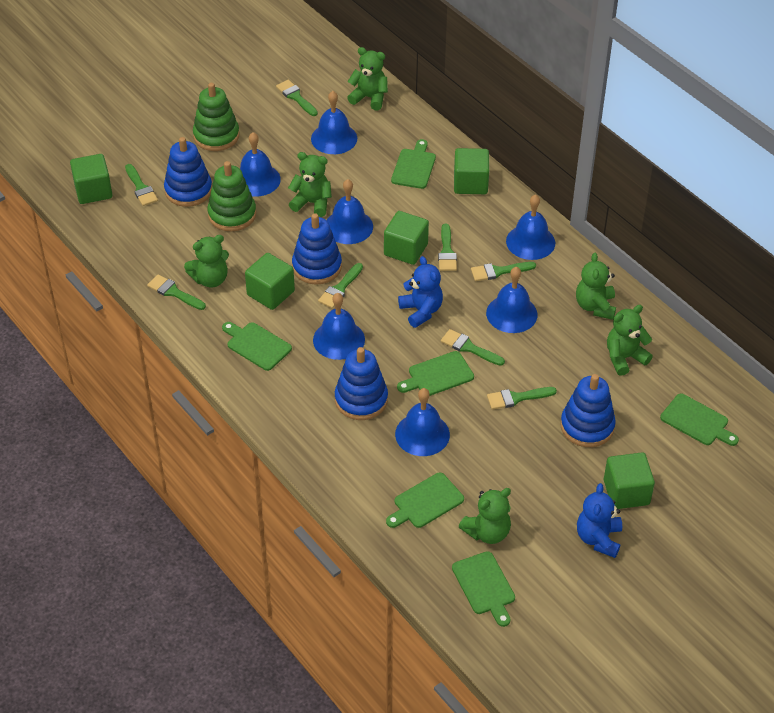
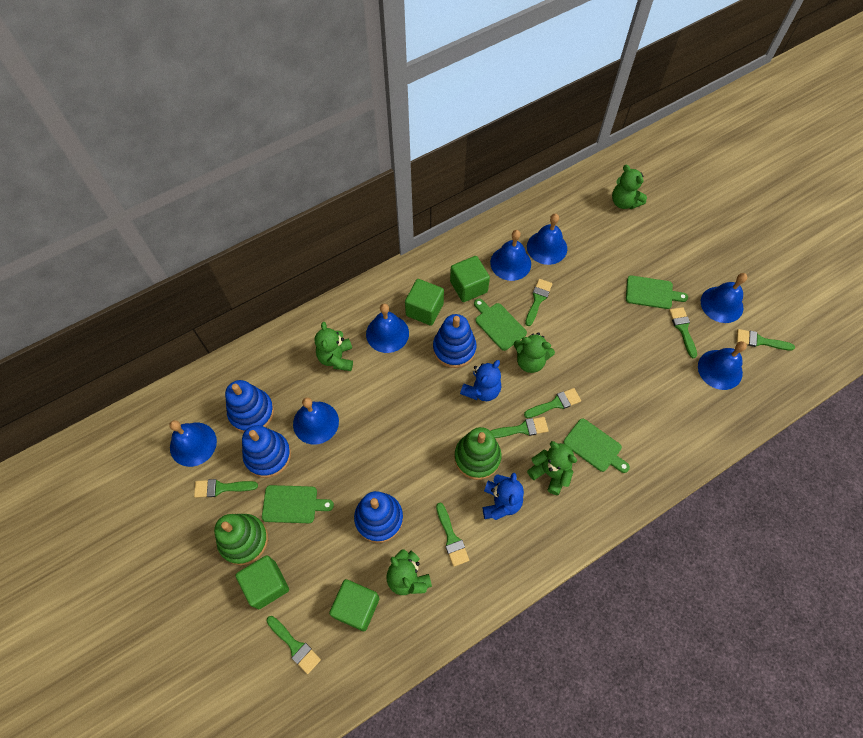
green cube: [70,154,112,204] [245,253,295,310] [384,211,429,265] [454,148,489,194] [604,452,655,509] = 5 -> [236,555,289,609] [329,579,380,631] [405,279,444,326] [450,256,490,302] = 4
green cutting board: [222,322,292,371] [386,472,464,528] [391,139,436,189] [397,351,474,396] [452,551,515,627] [660,393,739,446] = 6 -> [262,485,334,523] [474,299,527,351] [563,419,630,473] [626,275,688,309] = 4
green teddy bear: [184,235,229,287] [288,152,332,217] [347,47,388,110] [458,488,511,544] [576,253,616,320] [607,305,653,376] = 6 -> [315,322,353,371] [386,549,432,595] [514,332,555,373] [527,441,577,495] [612,165,647,209] = 5

